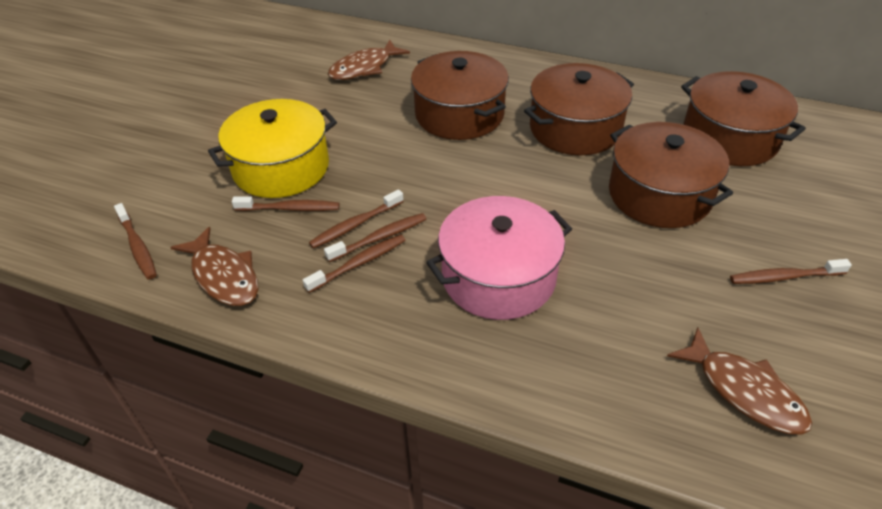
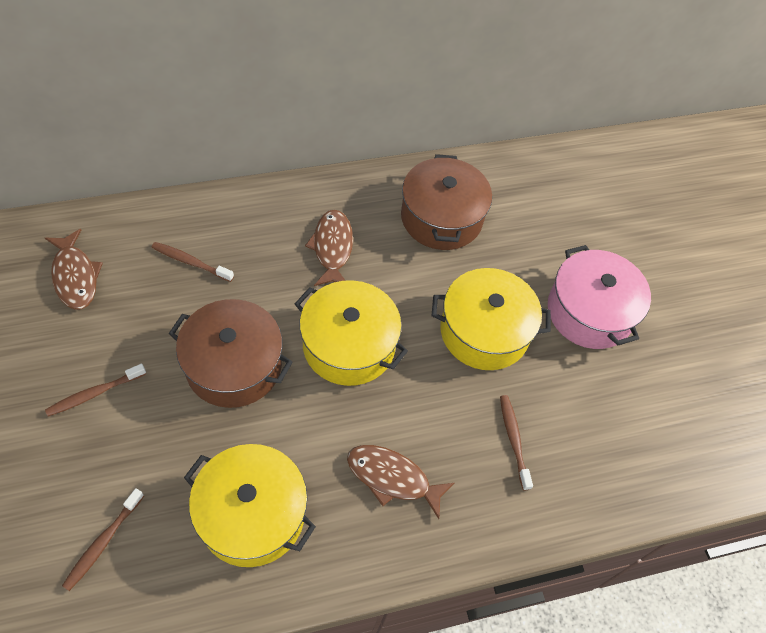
brown pot: [411,51,509,140] [524,63,634,155] [609,122,733,228] [681,71,806,166] = 4 -> [169,299,293,408] [401,154,492,250] = 2
brown toothbrush: [114,203,157,280] [232,196,339,211] [303,234,405,293] [309,189,404,249] [324,213,426,262] [730,259,852,284] = 6 -> [45,364,146,416] [62,488,144,591] [151,242,234,282] [500,395,533,491] = 4
yellow pot: [208,99,337,198] = 1 -> [184,444,316,567] [295,280,408,386] [431,268,551,370] = 3

